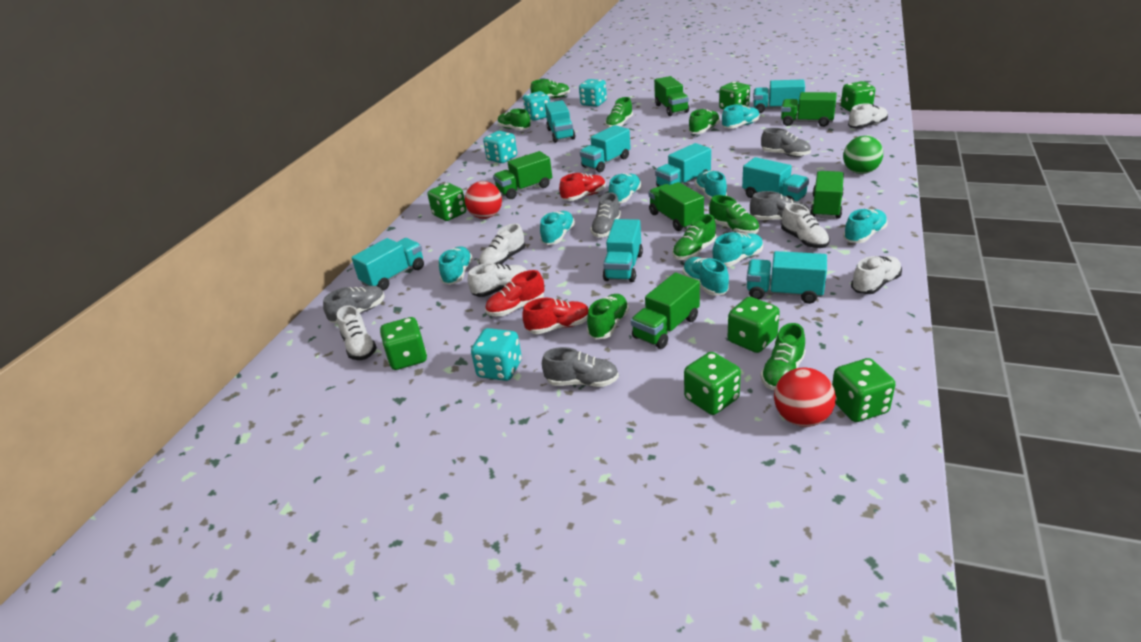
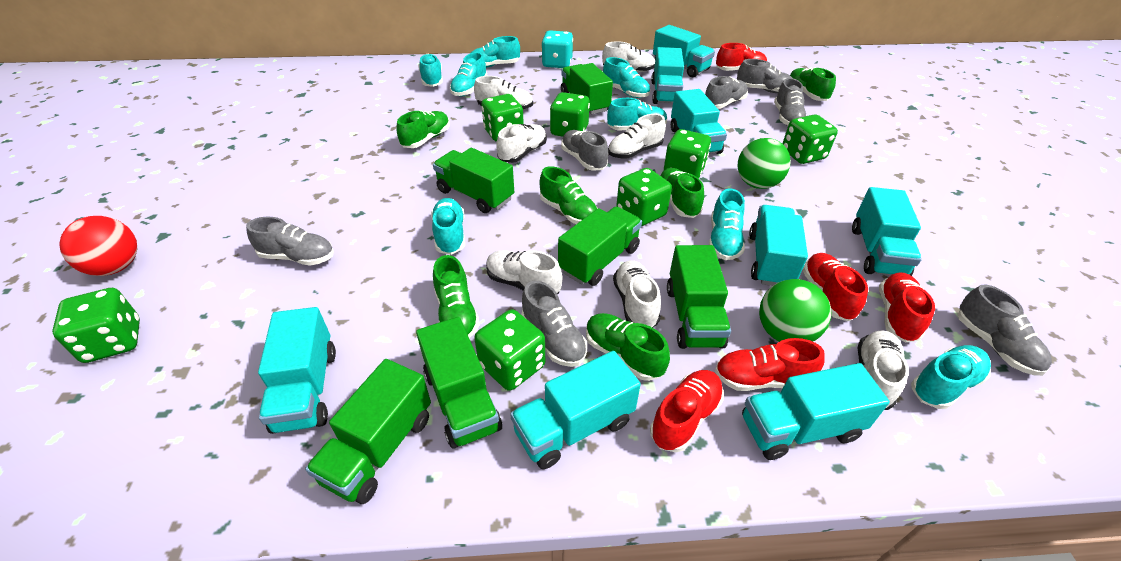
green ball: [843,136,883,174] = 1 -> [738,138,791,189] [759,279,831,342] = 2
green shoe: [497,109,531,130] [530,79,570,98] [587,294,629,339] [605,97,633,128] [672,214,716,260] [688,109,720,134] [709,195,759,234] [760,323,806,390] = 8 -> [396,111,450,148] [433,255,480,338] [539,166,598,224] [586,313,670,381] [661,168,704,218] [790,67,836,101] = 6
grey shoe: [323,286,385,323] [542,347,619,387] [590,193,621,238] [750,191,809,221] [761,128,811,157] = 5 -> [246,217,334,266] [521,281,587,367] [561,130,608,171] [705,76,748,109] [737,59,792,93] [774,78,806,126] [957,284,1052,376] = 7
red ball: [465,181,502,219] [774,368,836,427] = 2 -> [59,216,137,276] = 1
red shoe: [485,270,544,316] [522,298,589,334] [559,173,606,201] = 3 -> [650,370,724,452] [715,338,825,391] [716,43,767,71] [802,253,868,321] [879,273,935,343] = 5
turquoise dice: [471,328,522,381] [483,131,517,163] [523,91,550,121] [579,79,607,107] = 4 -> [542,30,573,68] = 1
white shoe: [337,305,377,360] [468,263,527,297] [479,223,525,265] [781,203,830,248] [848,103,888,129] [851,256,902,294] = 6 -> [474,76,533,110] [486,250,562,294] [496,124,547,163] [602,41,655,72] [608,114,666,158] [613,260,661,328] [857,331,909,410] = 7

